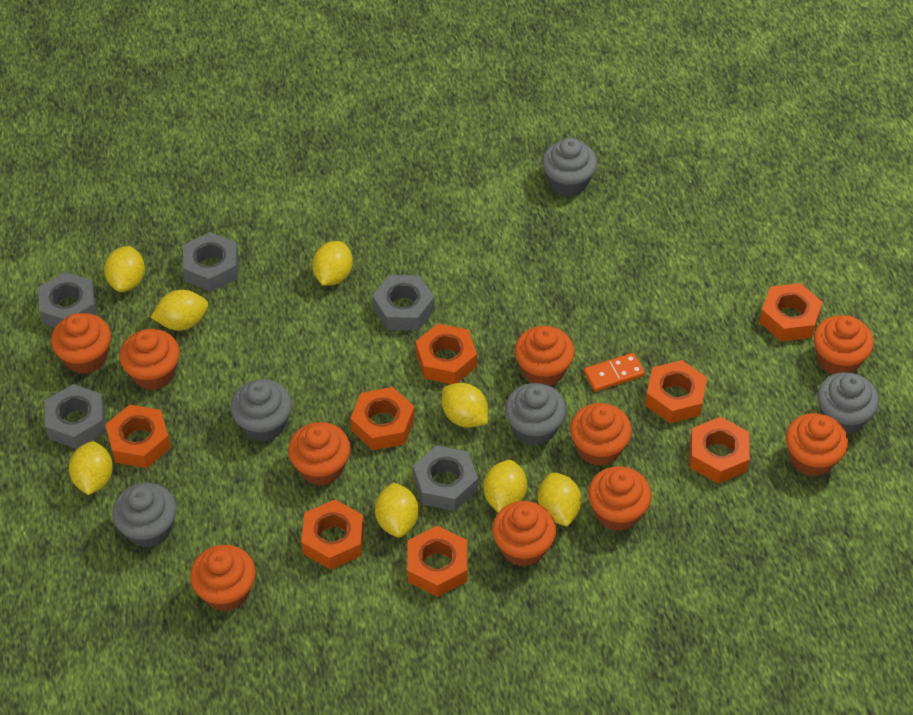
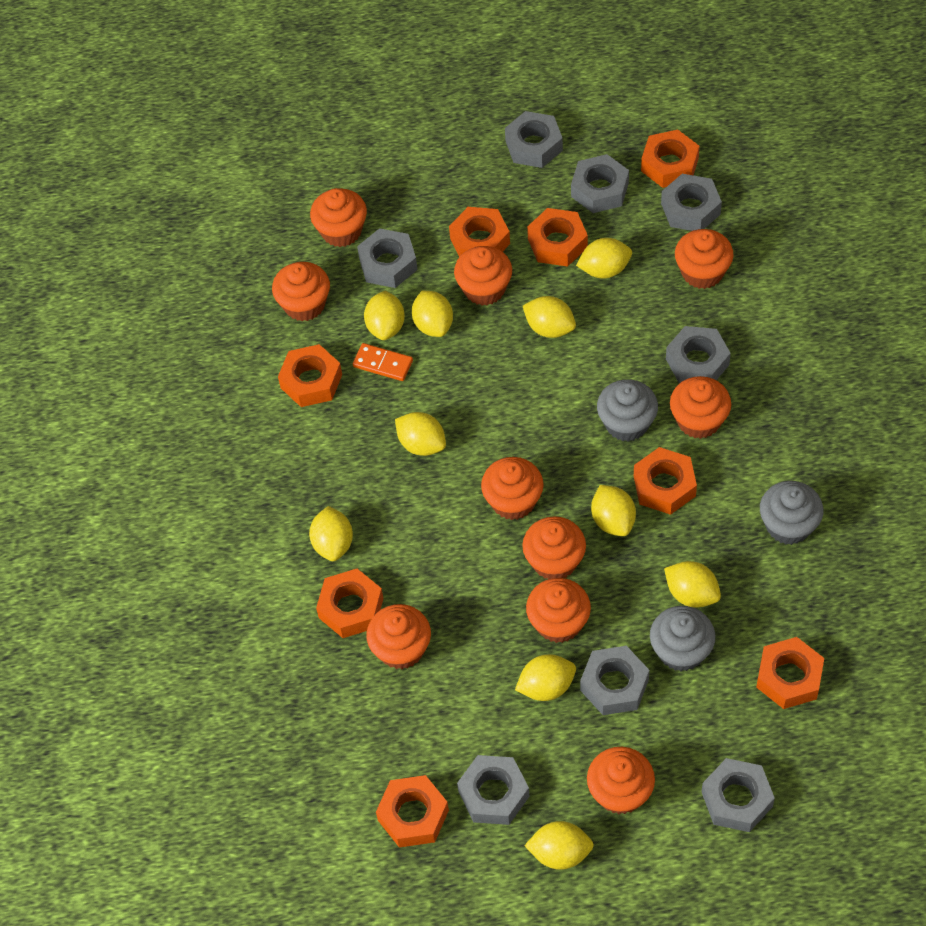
grey cupcake: [112,483,177,548] [231,379,292,442] [505,383,566,446] [542,138,597,197] [817,372,879,434] = 5 -> [597,379,658,442] [650,606,715,671] [760,481,823,545] = 3
grey nut: [38,272,97,328] [45,384,106,449] [182,232,238,292] [372,275,435,331] [413,445,478,511] = 5 -> [357,228,418,288] [457,755,529,825] [505,111,563,168] [571,154,629,213] [580,646,649,715] [661,174,722,231] [666,326,731,384] [701,758,775,832] = 8
yellow lemon: [69,441,113,495] [104,246,145,292] [150,290,208,331] [312,241,353,286] [375,482,419,537] [442,383,488,428] [484,460,527,512] [538,472,582,527] = 8 -> [309,506,353,561] [364,291,405,340] [395,412,446,456] [412,291,453,337] [515,654,576,701] [523,296,576,338] [524,821,594,870] [576,238,632,279] [591,485,636,536] [664,561,721,608] = 10

